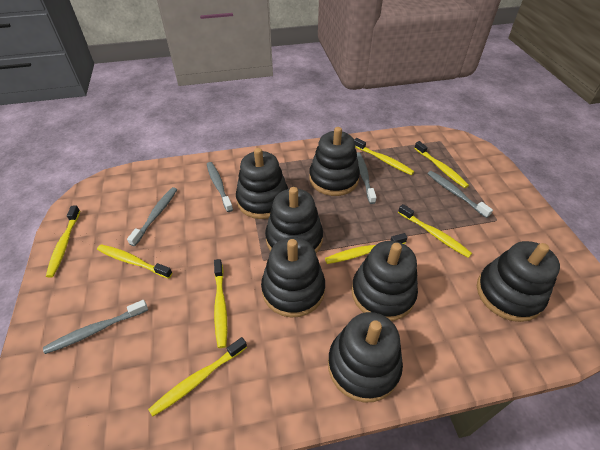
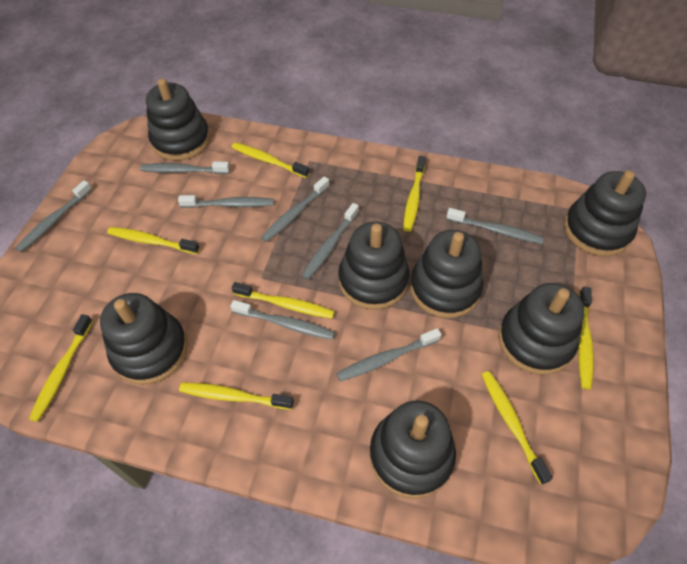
grey toothbrush: [43,300,148,354] [127,187,177,246] [207,162,233,212] [357,152,377,204] [427,171,493,218] = 5 -> [16,180,92,252] [140,161,230,174] [178,195,274,208] [230,300,335,340] [261,176,330,242] [302,203,359,280] [336,328,442,381] [446,208,544,244] = 8

